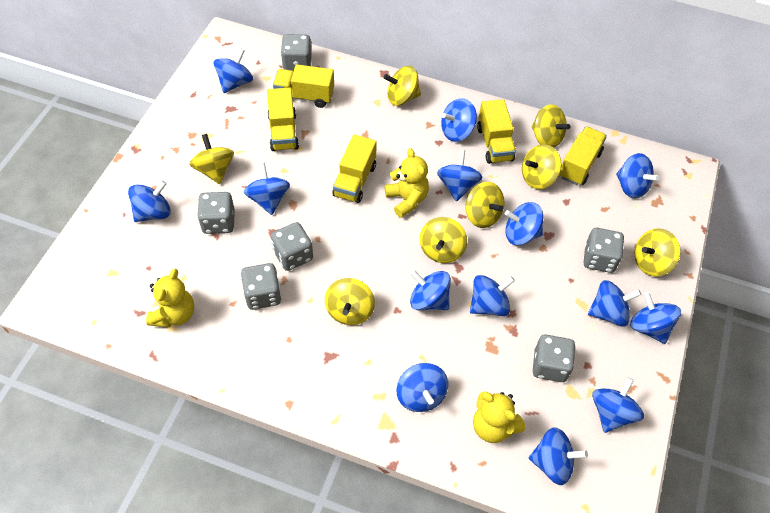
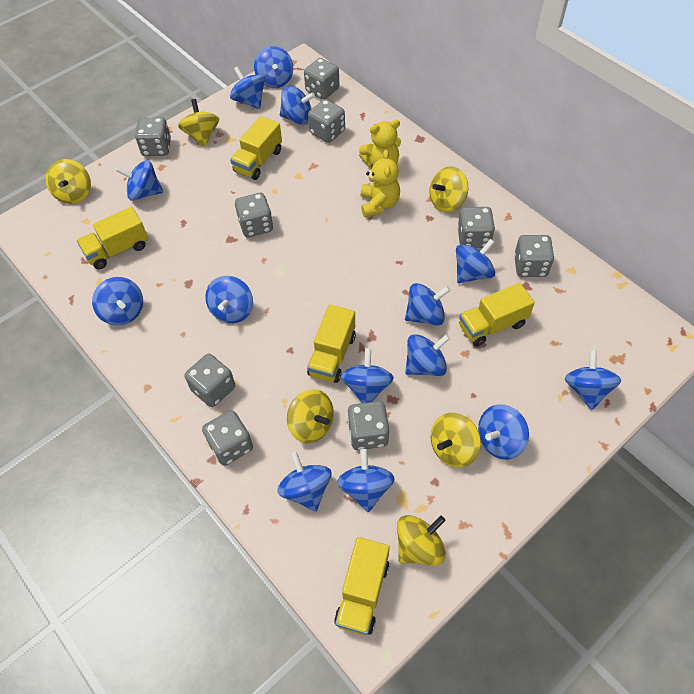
grey dice: [197,192,235,234] [241,263,281,310] [271,222,313,271] [281,34,312,71] [533,334,575,382] [584,228,624,273] = 6 -> [135,117,171,156] [185,354,235,407] [202,410,253,466] [235,193,273,237] [304,58,340,100] [308,99,345,143] [347,401,389,450] [457,207,495,248] [514,235,554,277] = 9
yellow spinning top: [189,134,234,184] [325,278,375,325] [384,66,421,106] [420,217,467,263] [465,182,505,228] [522,144,561,189] [532,104,570,147] [634,228,680,277] = 8 -> [46,159,91,204] [178,99,220,147] [287,389,334,443] [397,515,446,566] [429,166,468,212] [431,413,481,468] = 6
yellow teddy bear: [146,269,194,327] [385,148,429,218] [473,392,525,443] = 3 -> [359,120,401,168] [361,150,400,217] = 2

